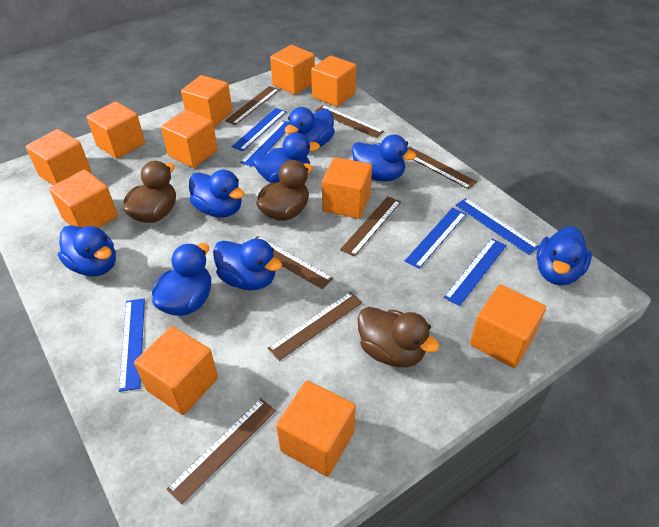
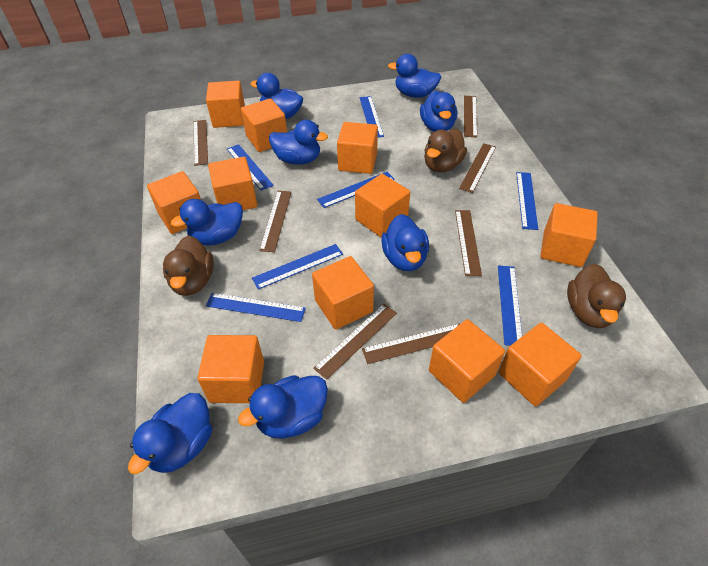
blue ruler: [119,299,145,392] [232,108,286,151] [240,120,289,167] [405,208,466,269] [444,238,507,306] [455,198,539,255] = 6 -> [206,293,306,322] [227,144,274,191] [252,244,343,290] [317,172,395,208] [360,96,384,137] [498,266,522,346] [516,172,538,230] = 7

